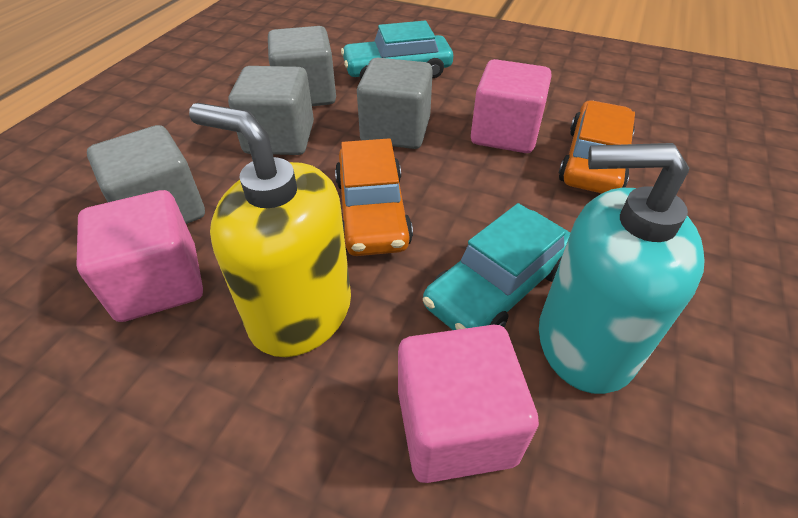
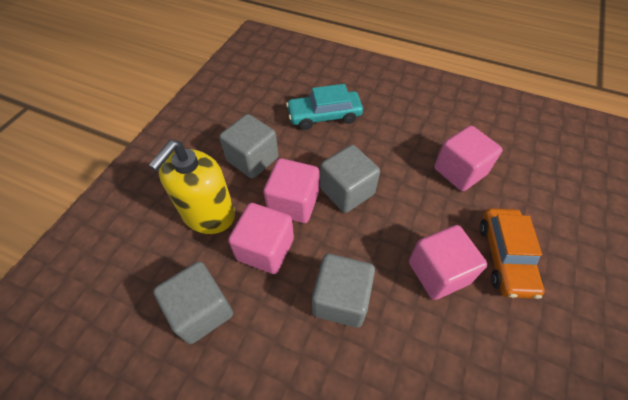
orange car: [335,138,413,256] [559,100,635,193] = 2 -> [480,208,544,299] = 1
pink cube: [76,190,203,322] [398,325,539,483] [471,59,552,153] = 3 -> [228,203,294,274] [263,158,319,223] [409,225,487,300] [434,125,503,191] = 4
turquoise car: [341,21,453,79] [423,203,571,330] = 2 -> [286,84,363,130] = 1
turquoise soap dispenser: [539,143,705,394] = 1 -> none = 0

